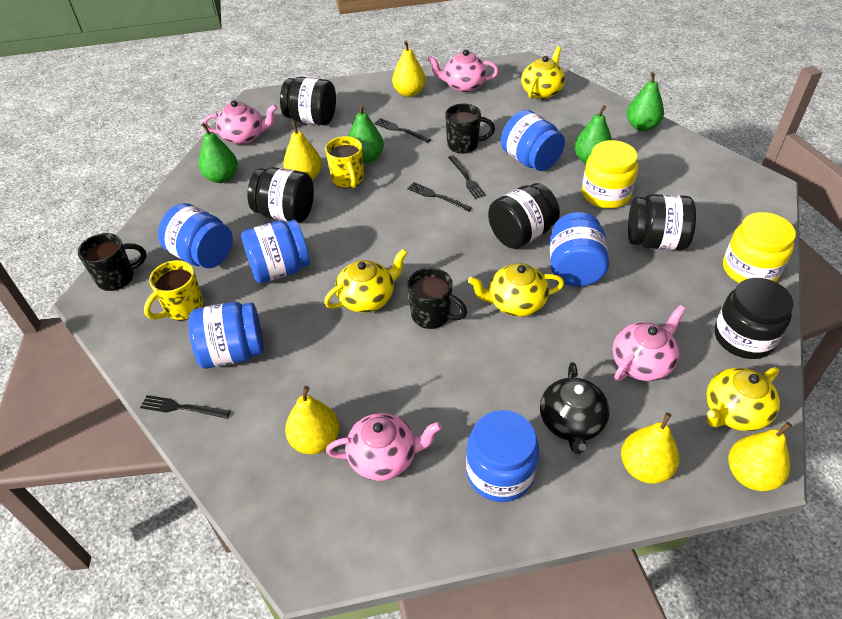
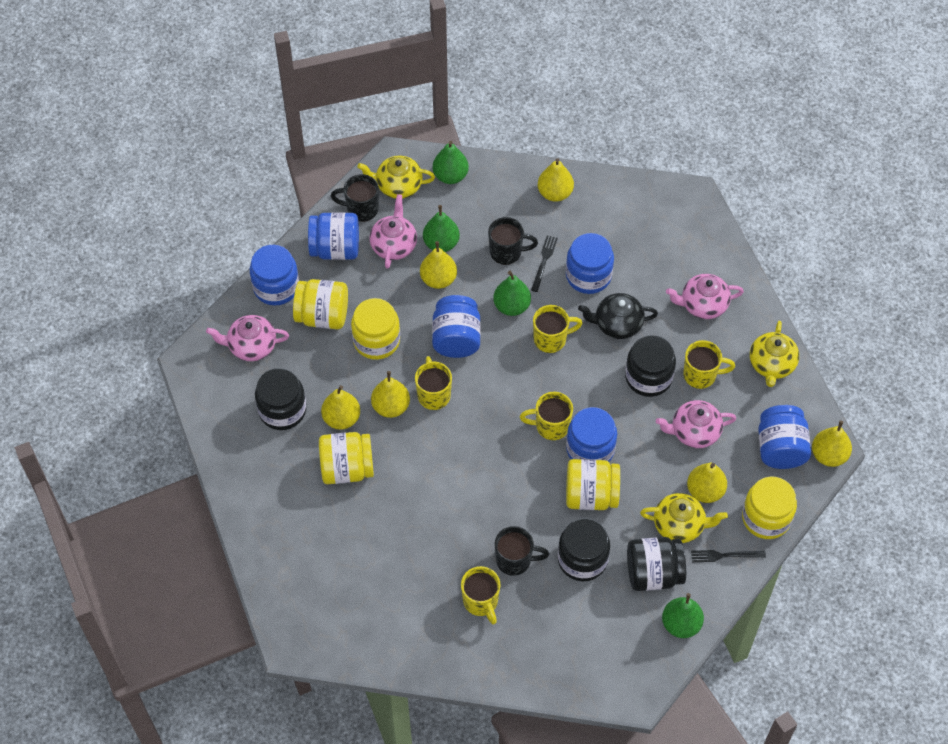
black fork: [140,395,230,419] [374,118,431,143] [407,182,472,212] [448,155,486,199] = 4 -> [531,235,558,292] [691,550,766,562] = 2
black jar: [248,167,314,223] [280,77,336,125] [488,183,560,249] [628,194,696,250] [715,278,793,359] = 5 -> [255,368,306,430] [558,518,610,581] [625,335,676,397] [627,537,686,591] = 4
yellow jar: [582,140,638,209] [723,212,796,283] = 2 -> [293,279,348,329] [319,432,374,484] [351,298,400,360] [566,459,620,510] [742,477,797,539] = 5
yellow mug: [144,260,204,320] [325,136,364,188] = 2 -> [415,356,452,410] [461,566,501,625] [520,392,573,440] [533,305,582,353] [683,340,735,389] = 5
yellow pear: [283,121,322,180] [285,386,339,454] [392,40,426,97] [621,412,679,484] [729,422,792,491] = 5 -> [321,385,360,430] [371,371,410,418] [420,241,457,289] [538,158,574,202] [687,463,727,503] [812,420,852,467] = 6
yellow teapot: [324,249,407,313] [468,263,564,317] [521,46,565,99] [706,367,780,431] = 4 -> [357,156,435,199] [640,493,728,543] [750,321,799,387] = 3

